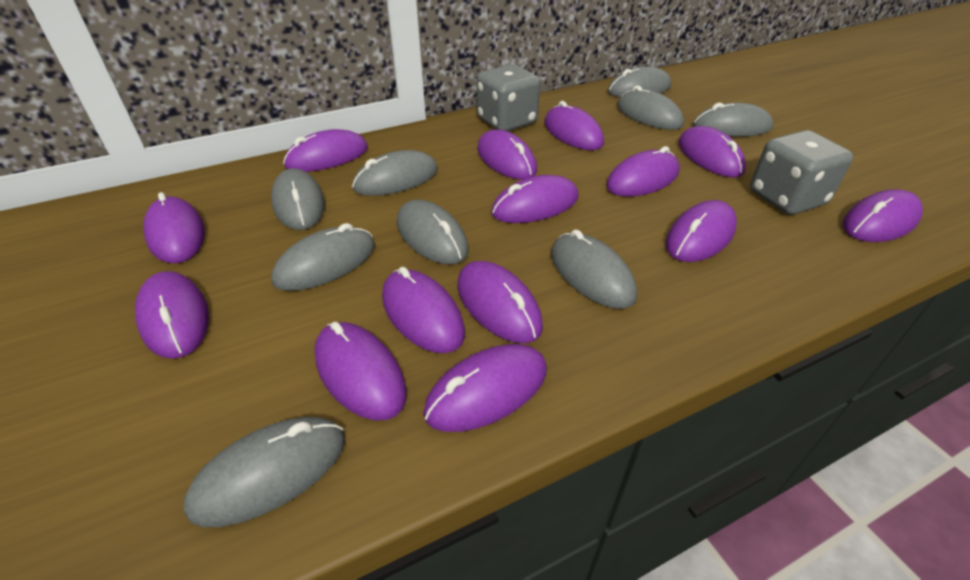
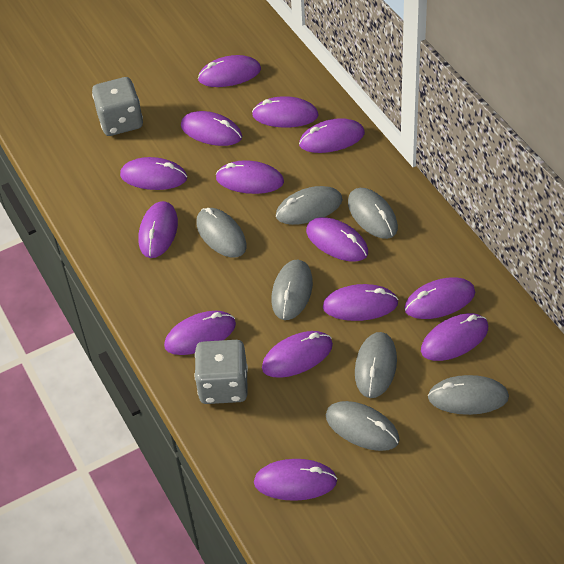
grey mouse: [184,417,345,527] [271,168,325,230] [271,223,375,291] [352,150,438,196] [397,200,469,264] [551,229,637,309] [608,67,671,97] [617,85,684,130] [693,103,773,137] = 9 -> [196,208,247,257] [272,260,313,320] [276,186,343,225] [326,401,400,451] [348,188,398,239] [355,332,397,398] [428,375,509,415] = 7

